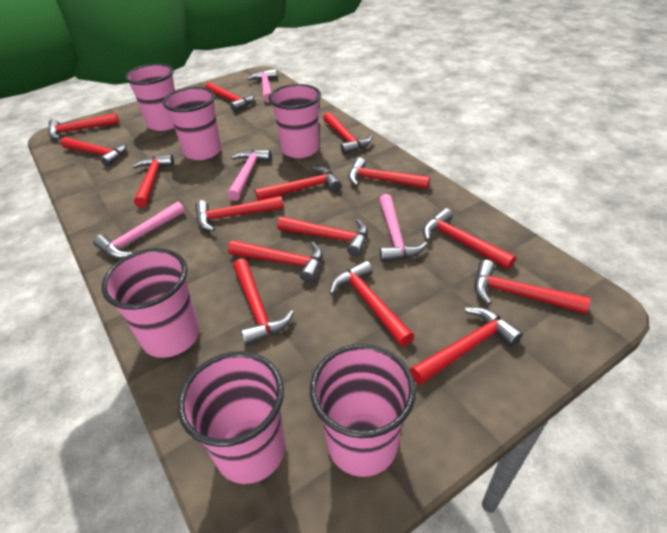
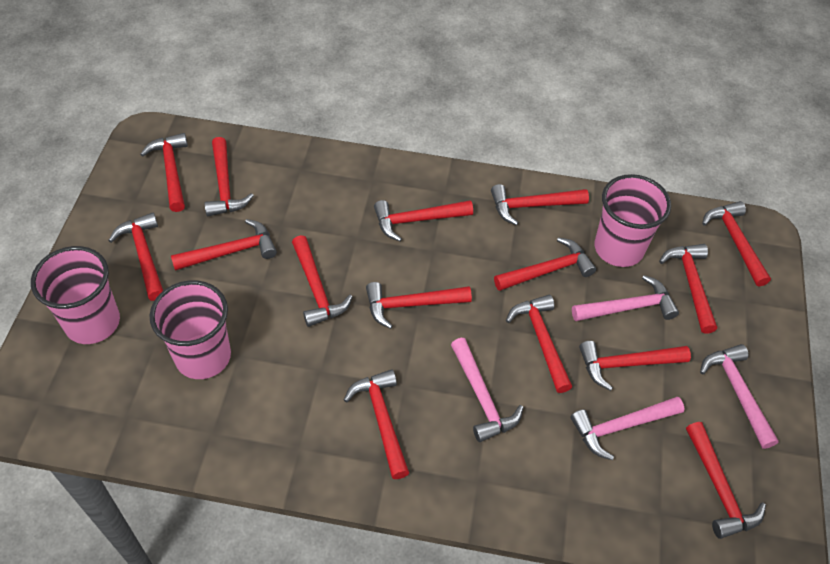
pink cup: [101,248,200,358] [125,64,175,131] [163,87,221,160] [178,351,285,484] [269,84,321,158] [310,344,416,477] = 6 -> [31,246,120,344] [150,280,231,379] [594,174,671,267] = 3

